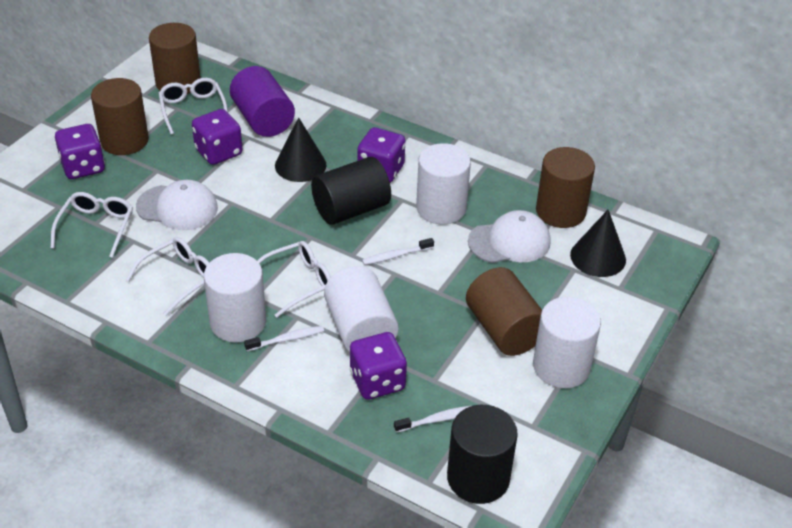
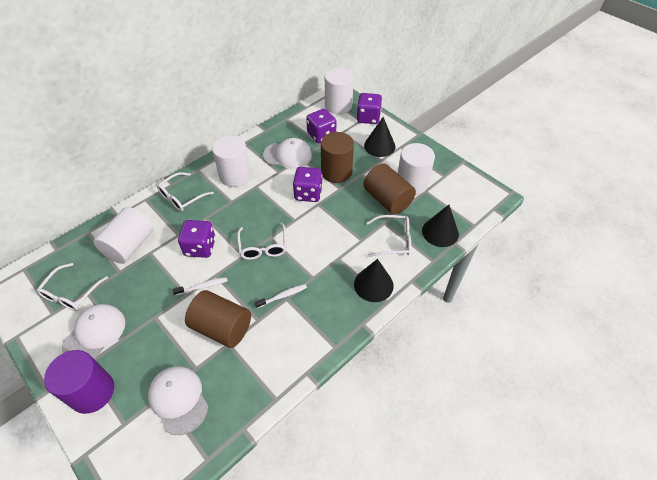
black cone: [275,117,327,182] [570,210,626,277] = 2 -> [354,259,394,302] [364,117,395,157] [422,205,459,247] = 3
black cylinder: [311,157,391,225] [447,405,518,504] = 2 -> none = 0
brown cylinder: [91,78,149,155] [149,23,201,94] [466,267,542,356] [536,147,595,228] = 4 -> [185,290,251,348] [321,132,354,183] [363,163,416,214] = 3
white cap: [136,180,218,230] [468,210,551,263] = 2 -> [62,304,125,359] [148,366,209,435] [263,138,312,169] = 3
white toothbrush: [244,326,324,351] [362,238,434,265] [394,406,470,433] = 3 -> [172,277,228,295] [255,284,307,308] = 2

